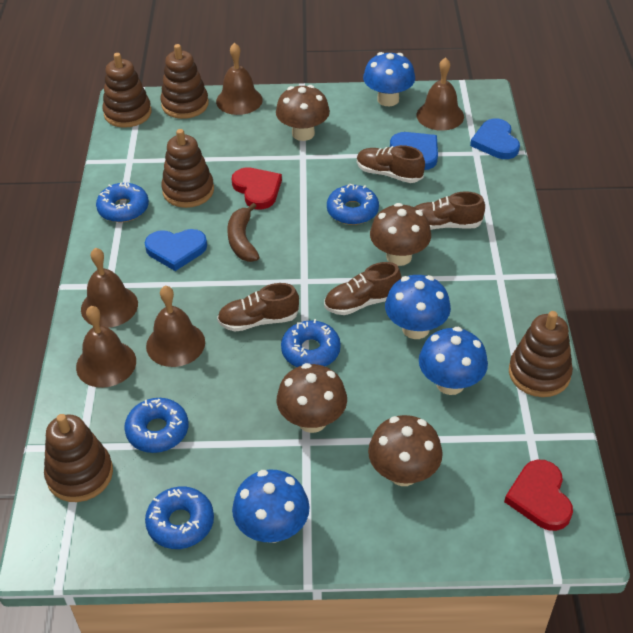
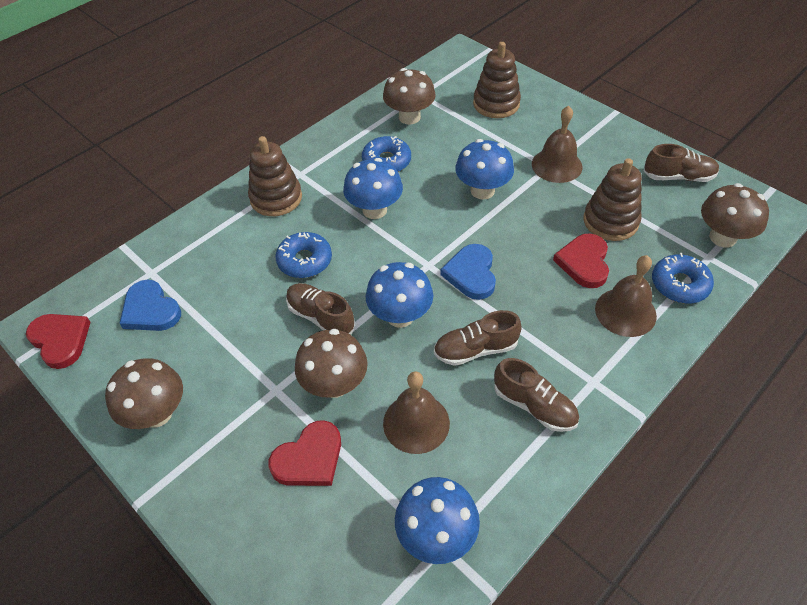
blue donut: [96,182,149,222] [124,398,188,453] [145,487,214,549] [281,319,341,367] [327,183,379,225] = 5 -> [275,232,332,278] [362,136,411,172] [652,253,714,303] = 3
blue heart: [145,229,207,271] [390,132,438,170] [470,118,520,159] = 3 -> [120,280,181,331] [440,244,496,300] = 2
brown banana: [227,203,259,262] = 1 -> none = 0
brown bell: [76,306,136,388] [81,248,138,328] [146,286,205,367] [216,43,263,115] [416,57,464,131] = 5 -> [383,371,450,454] [532,106,583,183] [595,255,657,337] = 3
brown stacking toy: [44,414,113,502] [102,53,151,128] [160,44,209,119] [161,129,214,208] [509,311,573,397] = 5 -> [248,136,302,216] [473,42,521,118] [584,158,642,241] = 3
red heart: [232,167,282,209] [504,460,573,531] = 2 -> [26,314,91,369] [269,420,341,486] [553,233,609,288] = 3

